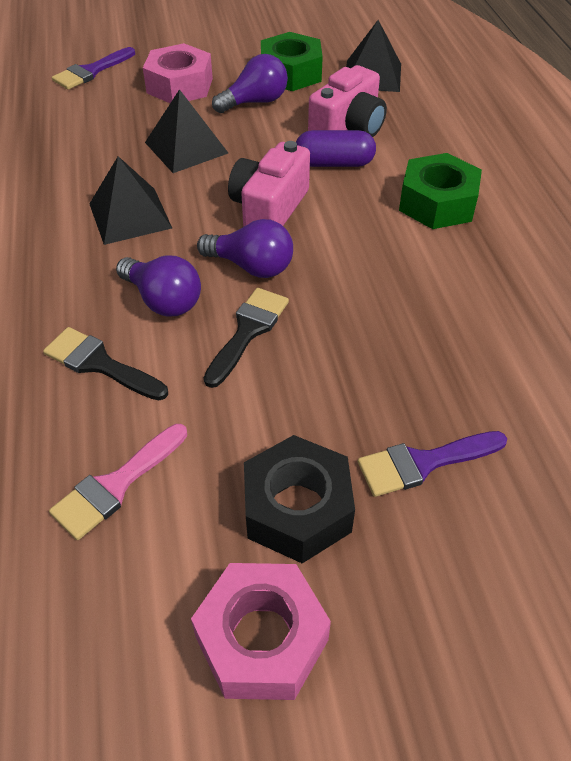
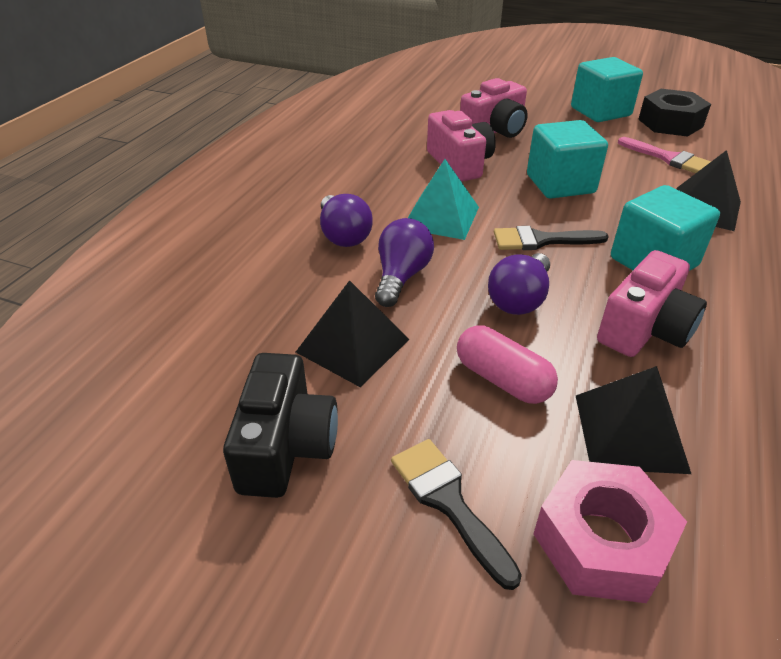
black camera: none = 0 -> [223,353,338,498] = 1
green nut: [261,32,323,91] [399,153,482,229] = 2 -> none = 0
pink camera: [228,141,310,227] [308,65,387,137] = 2 -> [427,110,496,182] [460,78,528,138] [597,250,707,357] = 3
pink capsule: none = 0 -> [457,325,558,404] = 1
pink nut: [143,43,213,103] [191,563,331,700] = 2 -> [534,460,687,603] = 1
purple brush: [52,47,135,90] [358,431,507,497] = 2 -> none = 0
purple capsule: [296,130,376,167] = 1 -> none = 0
turquoise cube: none = 0 -> [527,120,608,199] [571,57,643,122] [611,185,720,271] = 3
turquoise pyramid: none = 0 -> [408,159,479,240] = 1

